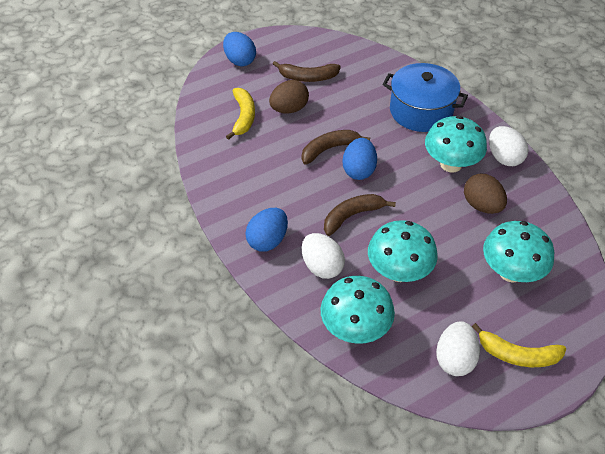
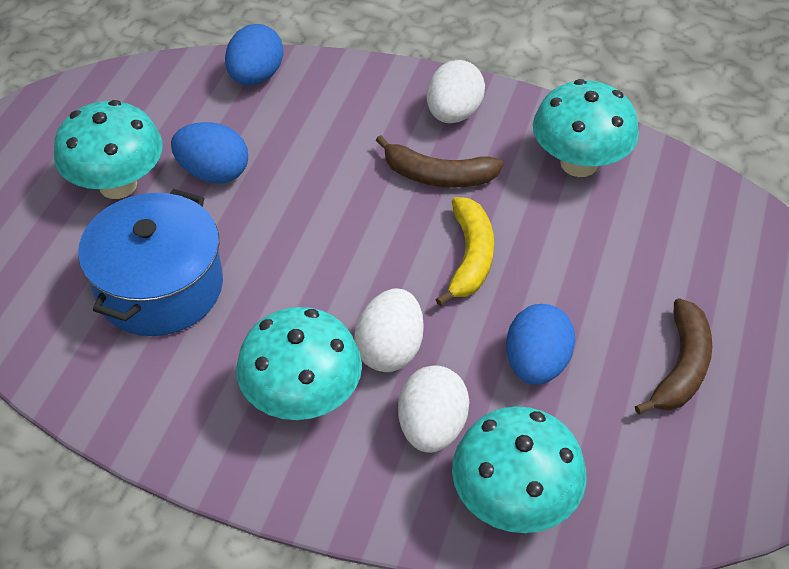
brown banana: [273,61,341,82] [302,130,370,165] [324,194,396,236] = 3 -> [376,135,503,188] [635,298,712,415] = 2
brown egg: [269,80,309,114] [464,173,507,214] = 2 -> none = 0
yellow banana: [226,88,255,140] [472,323,566,367] = 2 -> [435,197,494,306] = 1

